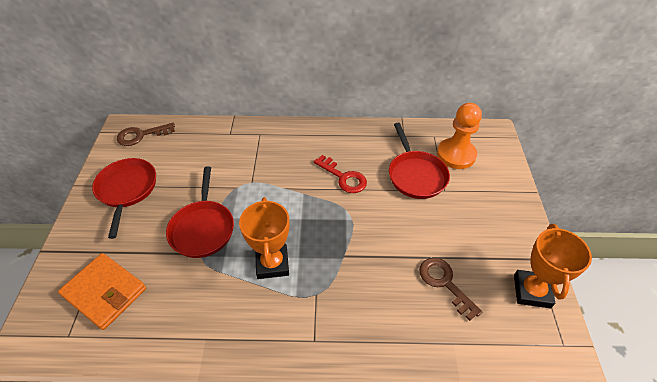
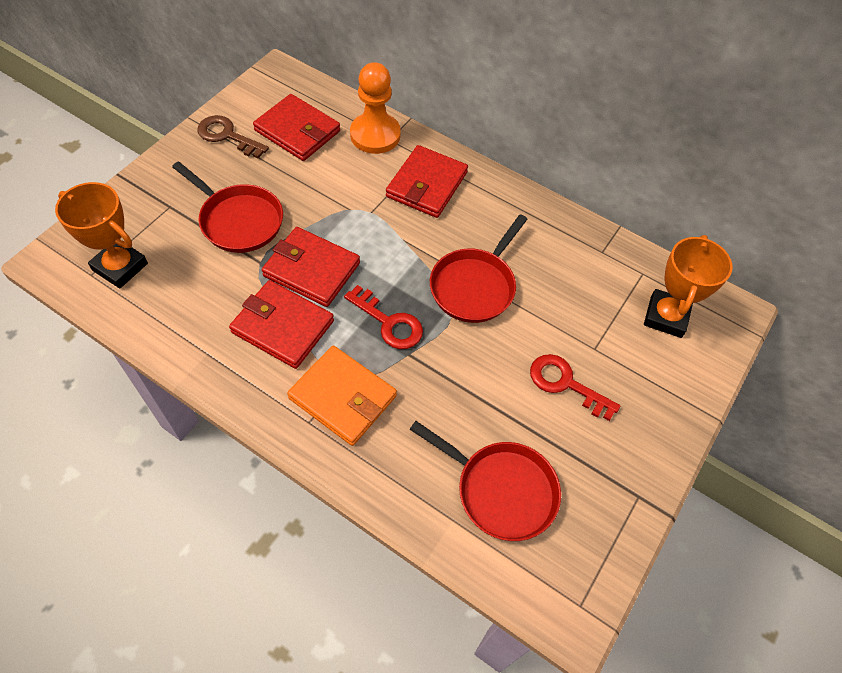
brown key: [117,123,175,146] [419,258,482,321] = 2 -> [197,115,269,158] = 1
red key: [314,155,367,193] = 1 -> [344,285,423,349] [530,354,620,421] = 2
red wallet: none = 0 -> [229,280,334,369] [253,94,340,161] [262,227,360,307] [386,145,468,218] = 4

